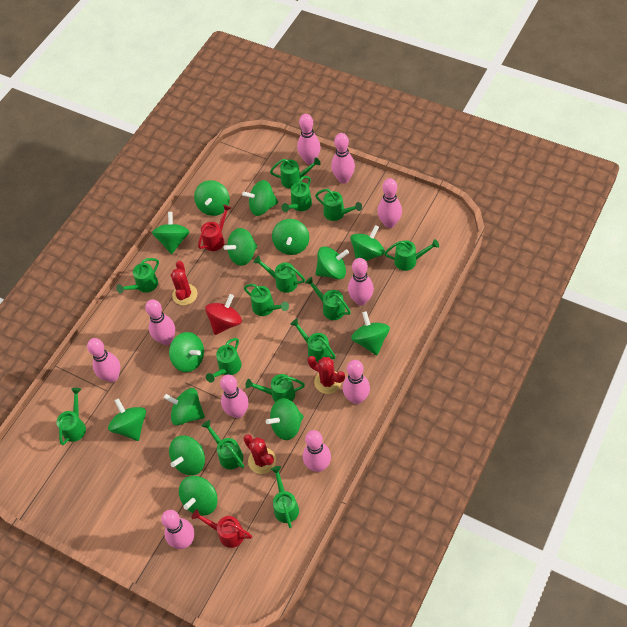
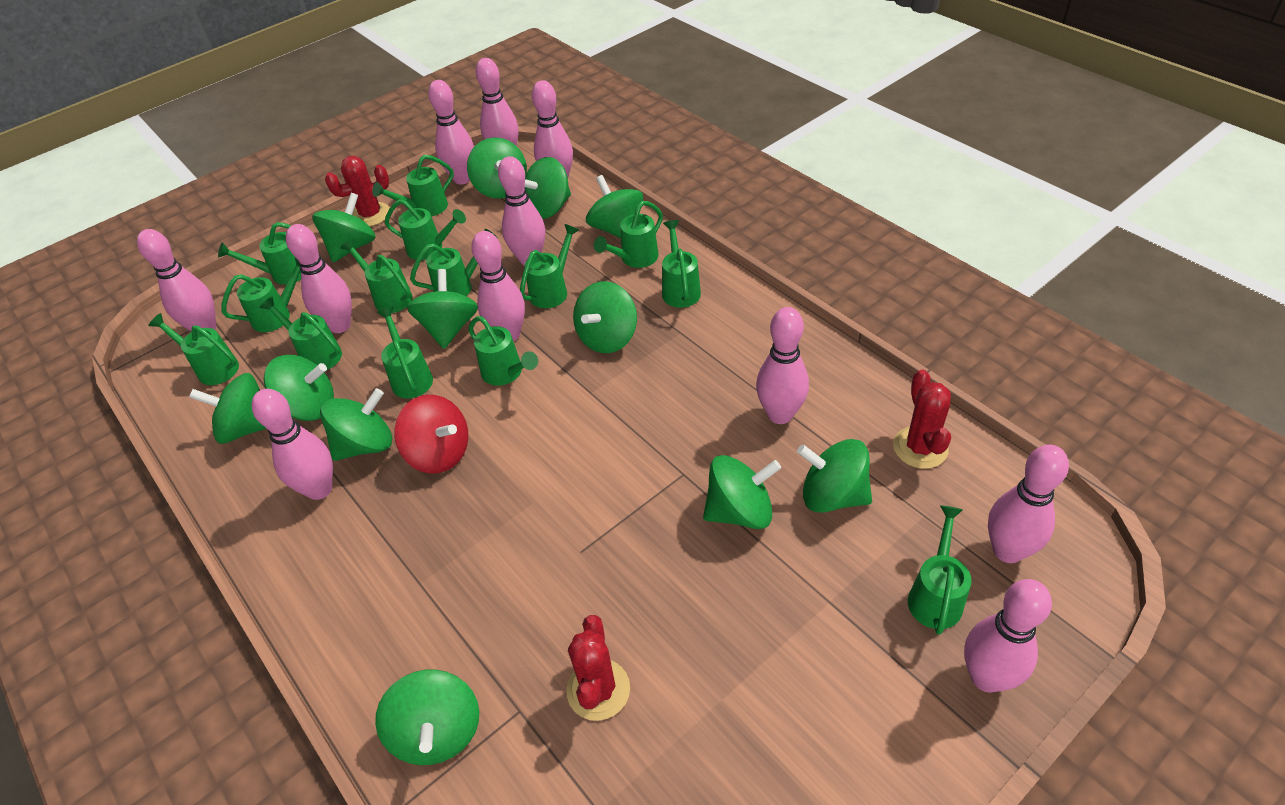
green spinning top: [108,398,146,441] [152,212,189,254] [164,388,205,425] [169,332,204,372] [169,436,205,475] [179,476,218,516] [194,180,230,216] [224,228,257,266] [242,180,278,216] [266,398,304,440] [272,219,309,255] [316,246,349,279] [350,225,385,261] [351,311,390,355] = 14 -> [189,373,267,444] [264,355,334,421] [312,193,376,262] [320,388,392,461] [375,669,479,765] [407,269,478,349] [467,137,527,199] [525,157,571,219] [573,281,637,353] [586,175,643,238] [703,455,781,529] [797,439,872,513] = 12
pink bowling pin: [87,338,120,382] [145,299,175,345] [161,510,194,549] [220,375,249,418] [297,114,321,165] [303,430,331,472] [331,133,355,184] [343,360,370,404] [348,258,374,306] [378,178,402,228] = 10 -> [137,229,216,331] [251,389,333,500] [286,224,352,333] [428,80,474,184] [471,231,525,342] [476,58,518,145] [498,156,545,266] [532,80,573,178] [756,307,809,424] [964,579,1052,693] [988,445,1069,563] = 11
red watering can: [192,509,252,548] [198,205,231,251] = 2 -> none = 0

